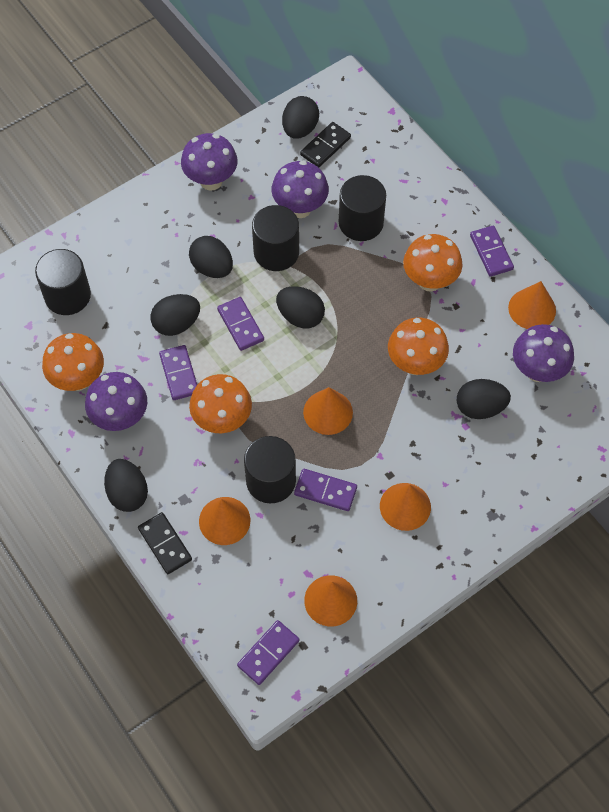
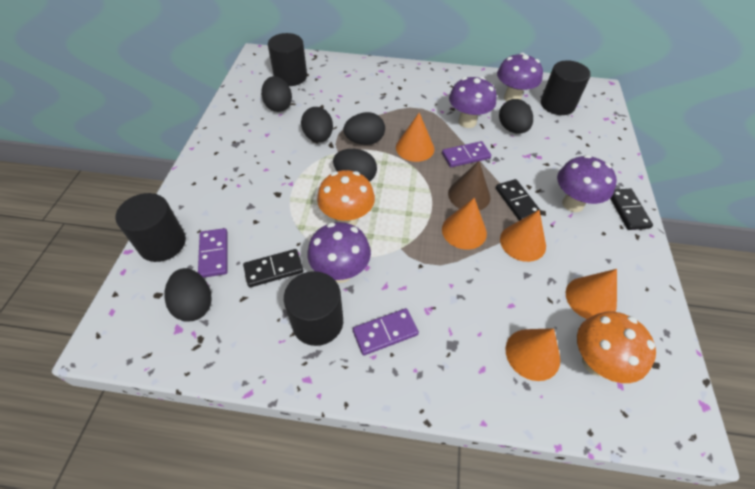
black domino: [138,512,192,574] [300,122,351,167] = 2 -> [243,249,303,287] [496,179,542,221] [610,189,653,230] = 3
brown cone: none = 0 -> [448,161,490,211] = 1
orange mushroom: [42,333,104,391] [189,374,252,433] [388,318,449,375] [403,234,462,292] = 4 -> [317,170,375,226] [577,311,656,383] = 2
purple domino: [159,345,197,400] [217,297,264,351] [237,620,300,685] [294,469,357,511] [470,226,514,277] = 5 -> [198,228,228,278] [353,308,419,356] [442,141,491,167] = 3

